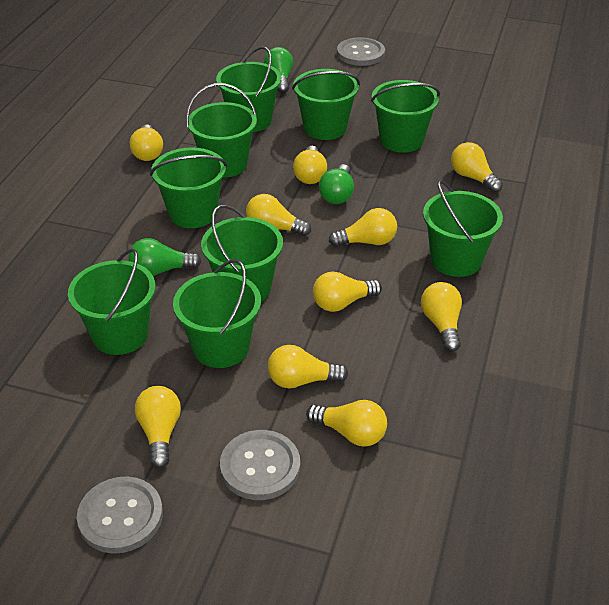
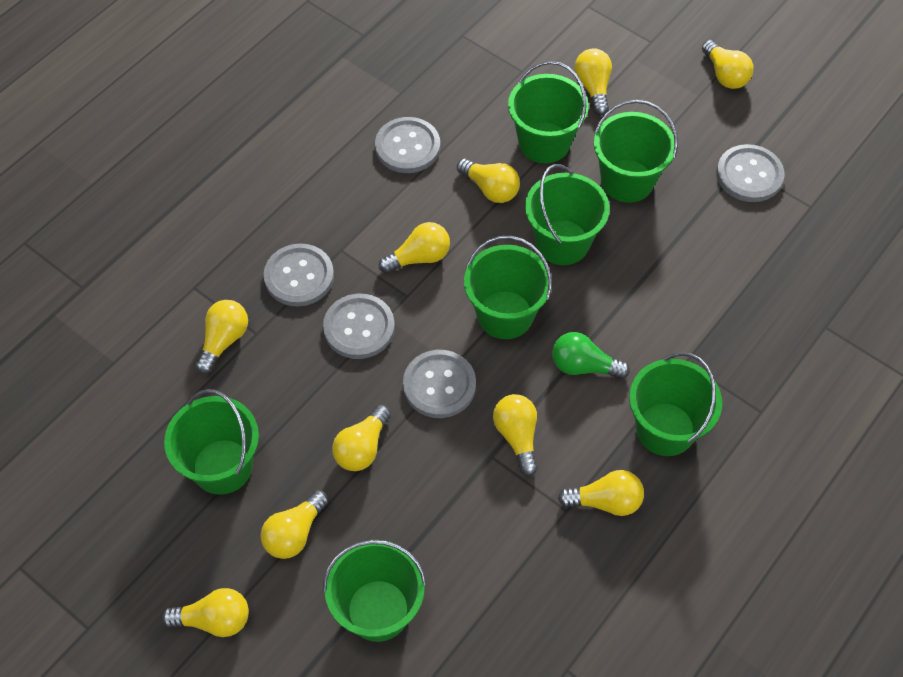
green bucket: [68,249,156,355] [150,147,227,228] [173,259,261,368] [186,83,257,178] [201,205,283,302] [216,46,281,132] [292,69,360,140] [371,80,440,153] [423,180,503,277] = 9 -> [164,389,259,495] [323,540,426,642] [464,236,552,339] [508,61,589,163] [525,164,610,265] [594,100,678,203] [629,352,722,456] = 7
green light bulb: [128,238,201,276] [264,47,293,93] [319,164,354,204] = 3 -> [552,332,630,379] = 1
grey button: [77,476,163,554] [220,430,300,500] [337,37,385,66] = 3 -> [264,244,334,307] [323,294,395,359] [375,117,440,173] [403,350,476,418] [717,144,785,202] = 5

